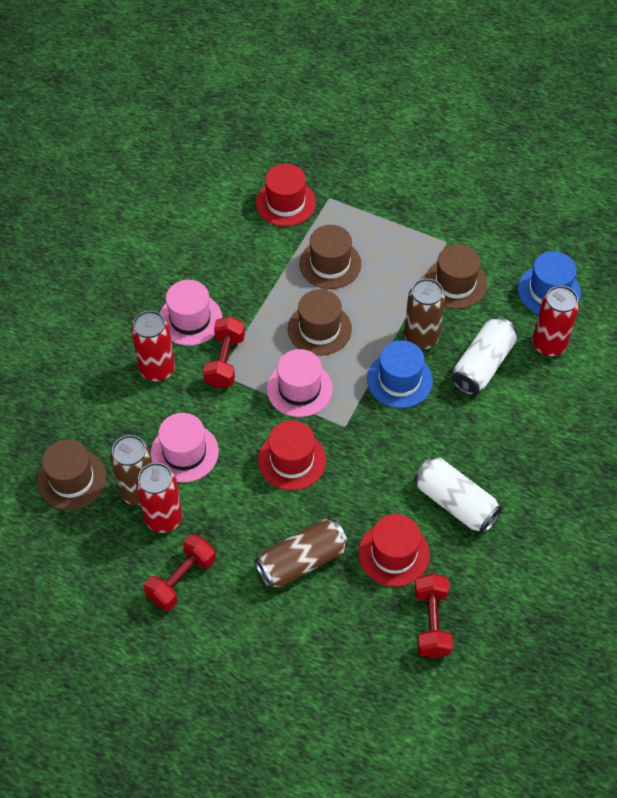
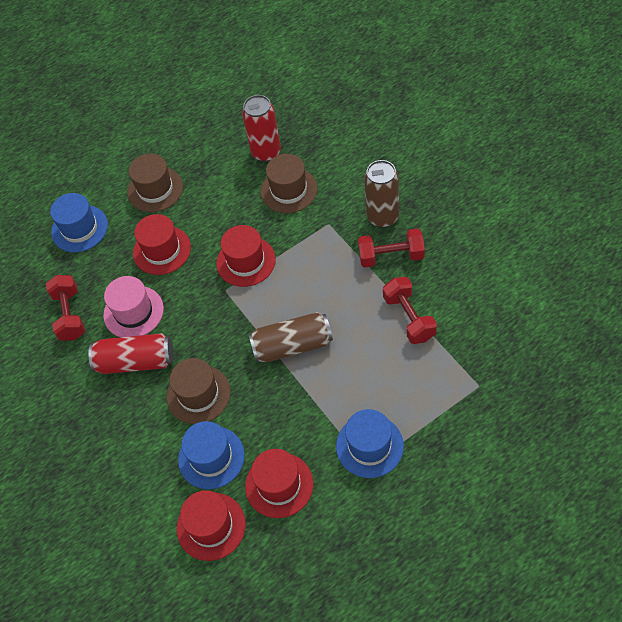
blue hat: [367,340,433,408] [518,251,581,314] = 2 -> [50,193,108,252] [178,421,245,489] [336,409,404,478] = 3
brown can: [110,435,152,505] [255,519,348,589] [404,278,445,350] = 3 -> [249,312,333,362] [364,160,399,228] = 2
brown hat: [37,440,107,510] [288,289,352,356] [299,225,361,289] [425,244,487,309] = 4 -> [127,154,183,212] [167,358,231,424] [260,154,317,213] = 3
pink hat: [151,413,219,482] [160,280,222,346] [267,349,333,417] = 3 -> [103,276,164,337] = 1
red can: [131,310,175,382] [136,462,183,533] [532,285,579,357] = 3 -> [88,333,174,374] [242,95,281,162] = 2
red hat: [256,164,316,226] [258,420,326,490] [359,514,430,587] = 3 -> [133,214,191,275] [177,490,246,561] [216,225,276,287] [245,449,313,518] = 4
white can: [414,457,502,534] [451,317,517,395] = 2 -> none = 0

